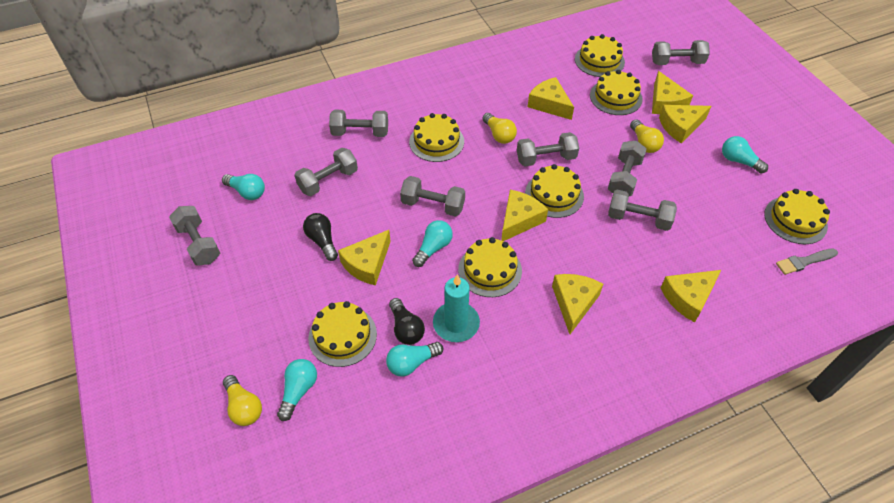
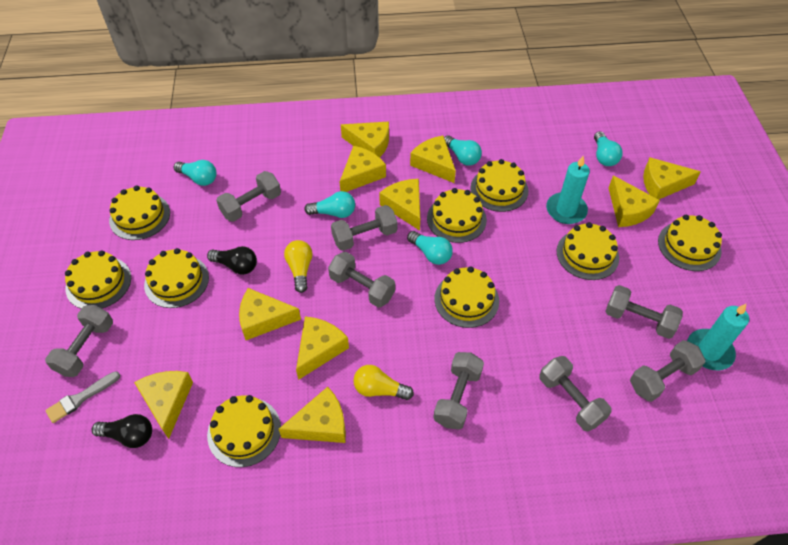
turquoise candle: [433,274,480,342] = 1 -> [546,155,590,224] [687,304,749,370] = 2
yellow cake: [308,301,377,367] [409,113,464,162] [458,237,522,297] [525,164,584,218] [575,34,625,77] [590,70,643,115] [764,189,830,244] = 7 -> [65,250,131,309] [109,185,170,240] [144,248,209,308] [207,395,281,467] [427,188,487,243] [434,266,499,328] [470,159,529,212] [556,222,619,280] [658,215,722,271] = 9
yellow cheese: [338,230,391,286] [501,190,548,241] [528,77,574,120] [552,274,603,334] [652,71,693,114] [659,105,711,143] [661,270,721,322] = 7 -> [134,371,193,439] [239,288,301,340] [279,387,346,443] [296,316,349,380] [340,146,386,192] [341,122,389,158] [379,179,420,231] [410,136,456,183] [609,175,660,227] [643,157,701,200] = 10
yellow light bulb: [223,375,262,426] [482,113,517,144] [630,119,664,153] = 3 -> [284,240,312,293] [353,365,414,400] = 2

